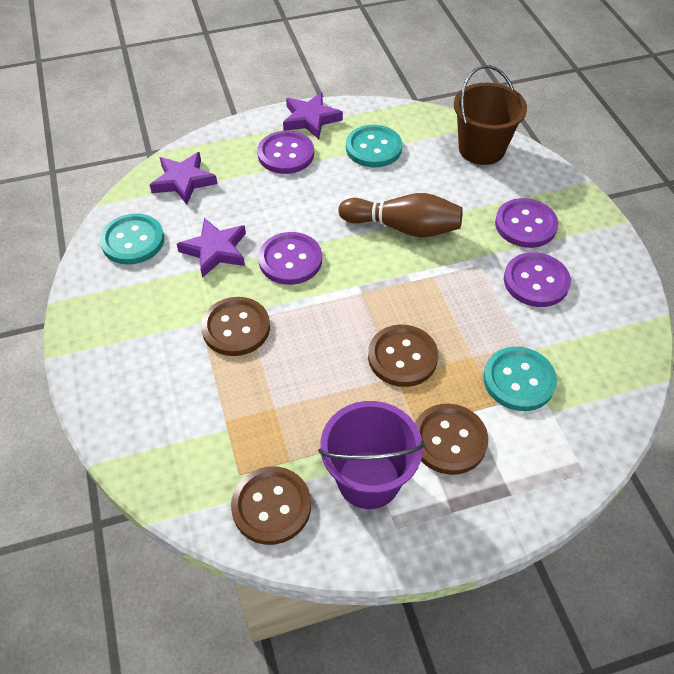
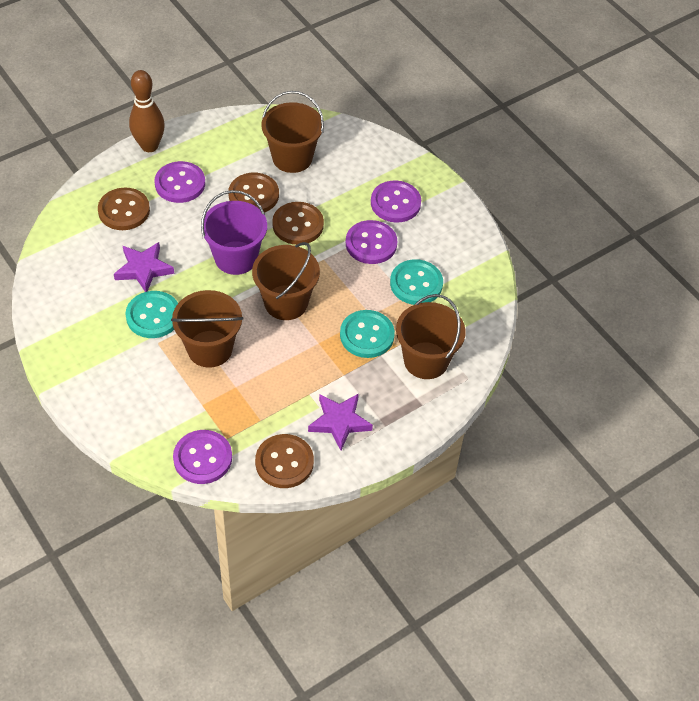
brown bucket: [454,65,527,165] = 1 -> [171,290,244,368] [252,242,320,320] [261,91,324,173] [396,294,466,379] = 4
purple star: [150,152,217,205] [177,218,246,278] [283,92,343,139] = 3 -> [114,242,174,292] [308,393,373,450] = 2

